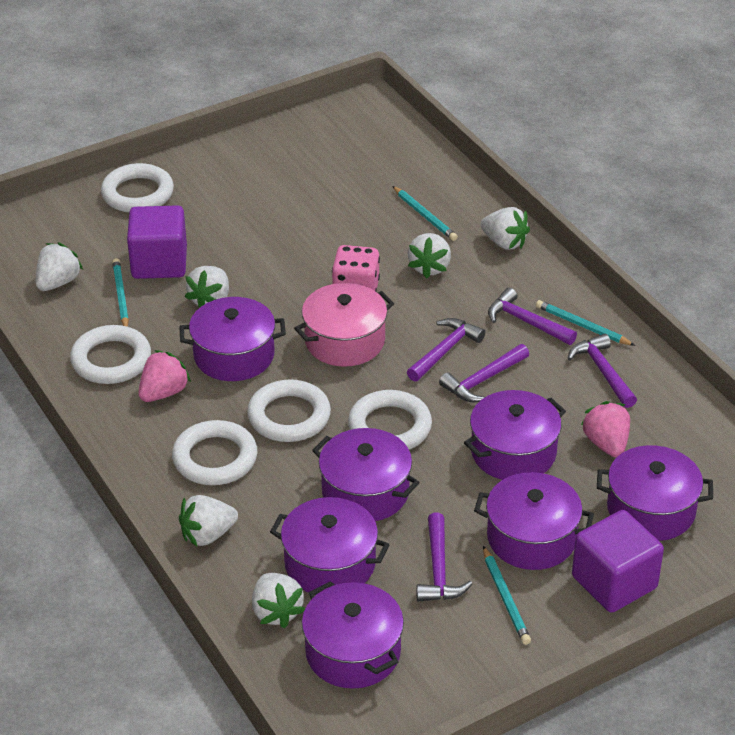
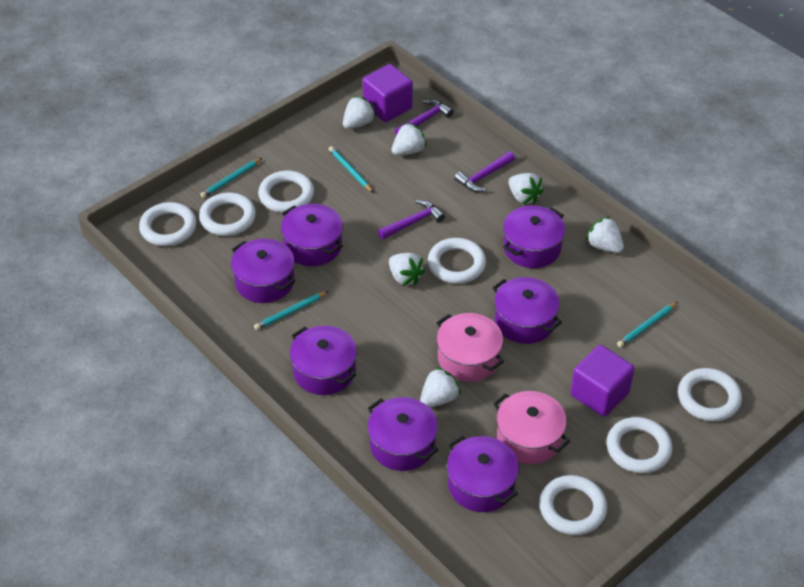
pink dice: [332,245,380,292] = 1 -> none = 0
pink pot: [294,283,394,367] = 1 -> [436,313,504,382] [493,391,570,464] = 2
pink strawberry: [138,350,191,402] [581,401,630,457] = 2 -> none = 0
purple hammer: [407,318,485,382] [416,513,472,602] [439,344,529,402] [488,288,577,345] [567,334,637,408] = 5 -> [378,200,445,239] [395,99,453,135] [454,151,515,192] = 3
white ring: [70,325,151,384] [101,163,174,213] [172,420,258,485] [247,379,331,442] [348,390,432,449] = 5 -> [139,202,196,246] [199,193,256,236] [258,171,314,213] [428,238,486,284] [539,475,607,535] [607,417,672,473] [678,368,742,421] = 7

